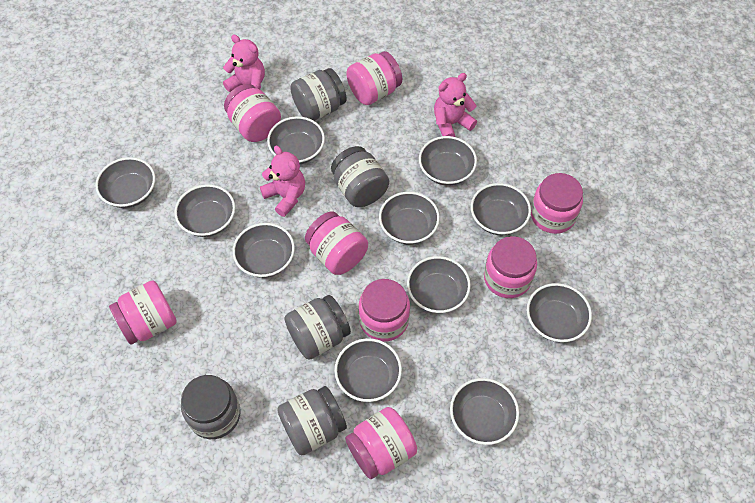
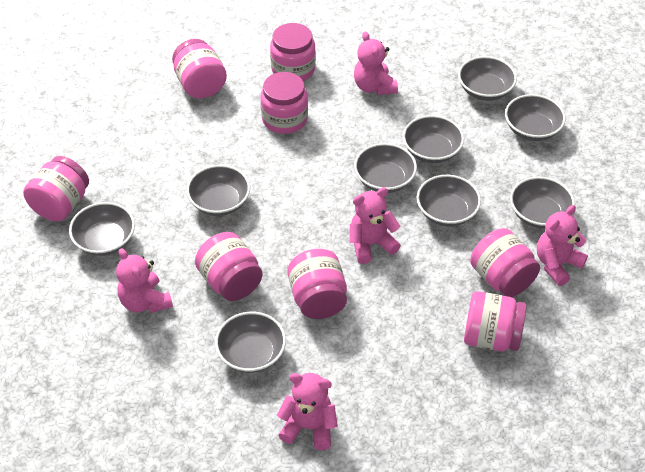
grey bowl: [95,157,155,208] [174,184,235,237] [232,223,295,278] [267,116,325,164] [334,338,402,402] [379,192,440,244] [407,256,471,313] [419,136,477,186] [450,378,519,445] [471,183,531,235] [527,283,592,342] = 11 -> [69,202,135,256] [186,165,250,216] [215,312,286,373] [354,143,417,193] [403,115,464,163] [417,175,481,227] [458,56,517,101] [505,94,566,141] [510,177,575,229] = 9
grey jar: [181,375,241,439] [277,386,347,455] [284,295,351,360] [290,68,347,121] [331,146,389,207] = 5 -> none = 0
pink teddy bear: [223,34,265,92] [260,146,305,217] [434,73,477,137] = 3 -> [116,248,173,313] [277,373,338,450] [350,187,401,264] [354,31,398,95] [537,205,588,286] = 5

